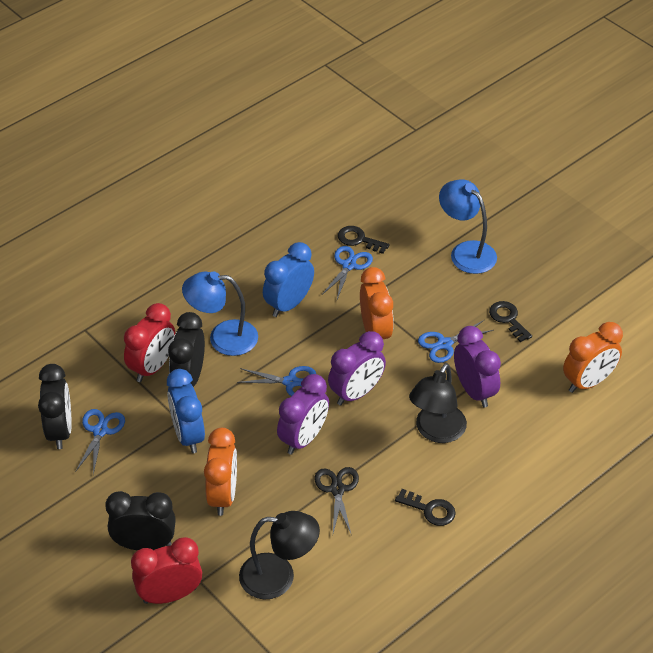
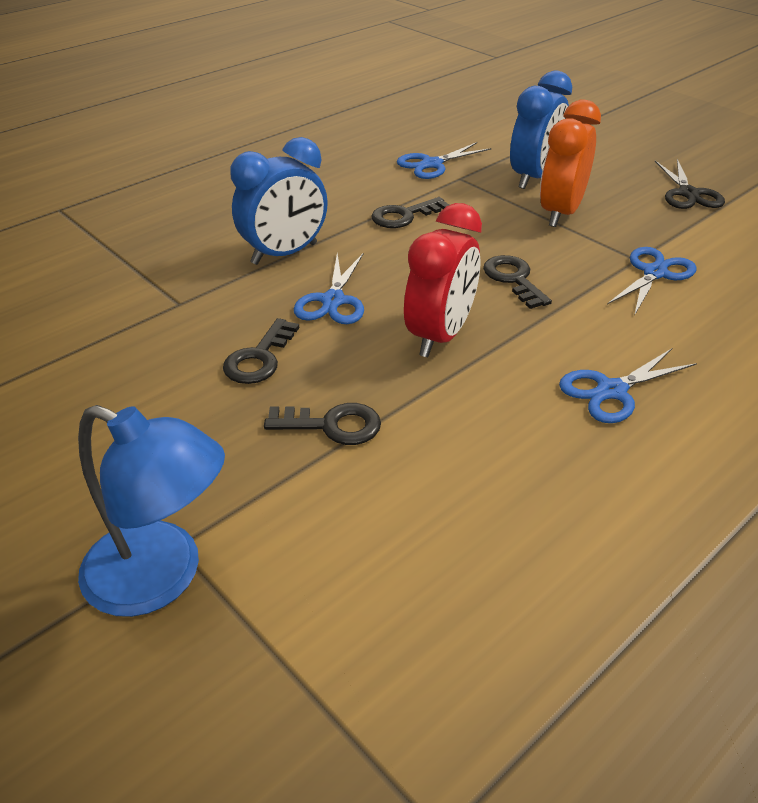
black clock: [38,364,72,449] [105,491,176,551] [168,312,205,387] = 3 -> none = 0
black key: [338,226,390,254] [395,489,456,526] [489,301,532,342] = 3 -> [223,318,299,384] [264,403,381,445] [371,197,449,228] [483,255,552,309] = 4
black lamp: [239,511,320,599] [409,363,467,443] = 2 -> none = 0
blue lamp: [182,271,258,356] [439,179,497,274] = 2 -> [78,405,225,617] = 1
orange clock: [204,428,237,516] [360,267,394,339] [563,322,623,393] = 3 -> [540,99,601,227] = 1
purple clock: [277,374,329,455] [328,331,386,405] [454,326,501,407] = 3 -> none = 0
red clock: [124,303,175,382] [131,537,202,604] = 2 -> [404,203,482,357] = 1

